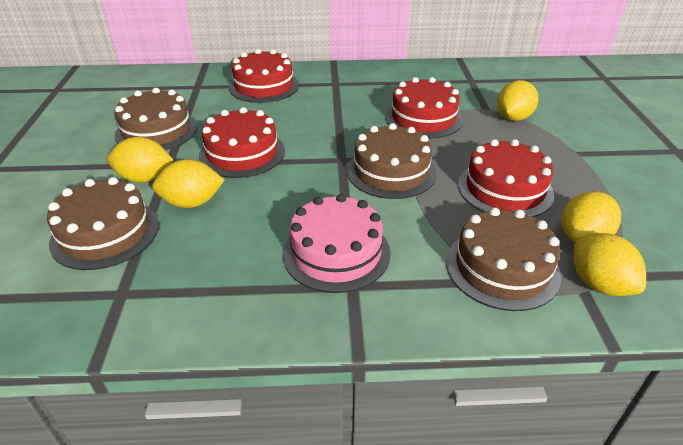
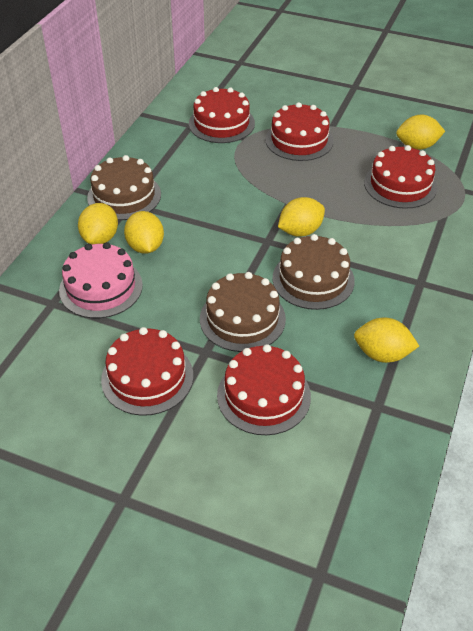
brown cake: [47,177,159,270] [115,88,198,150] [347,123,437,199] [446,207,561,311] = 4 -> [87,155,161,220] [200,272,286,352] [272,234,355,310] = 3
red cake: [199,107,285,178] [228,49,299,103] [385,77,463,139] [458,139,554,217] = 4 -> [101,327,193,416] [189,87,255,143] [217,344,311,435] [265,102,334,161] [364,145,437,209] = 5

